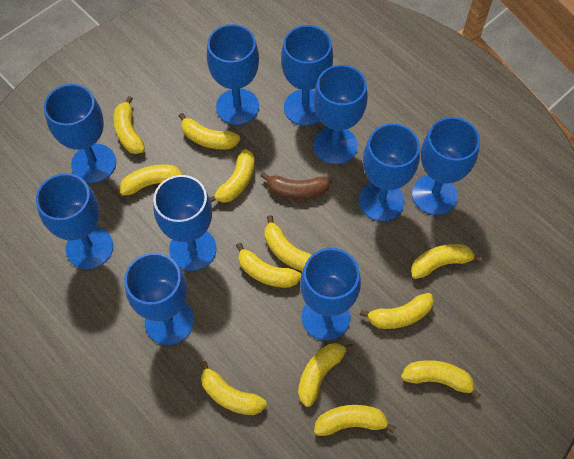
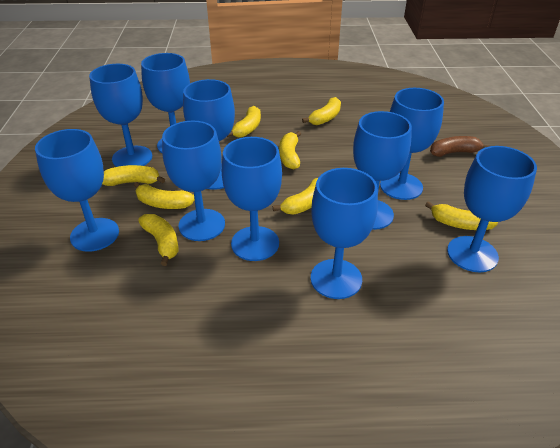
yellow banana: [114,96,145,154] [120,165,183,196] [179,113,240,150] [200,361,267,415] [209,149,255,203] [236,243,301,288] [264,215,311,271] [298,343,354,407] [314,405,396,436] [360,293,434,329] [401,360,481,400] [411,244,483,279] = 12 -> [102,165,165,186] [134,182,195,209] [138,214,178,266] [227,106,261,138] [273,178,318,214] [279,131,301,169] [302,97,341,125] [425,201,498,230] = 8

